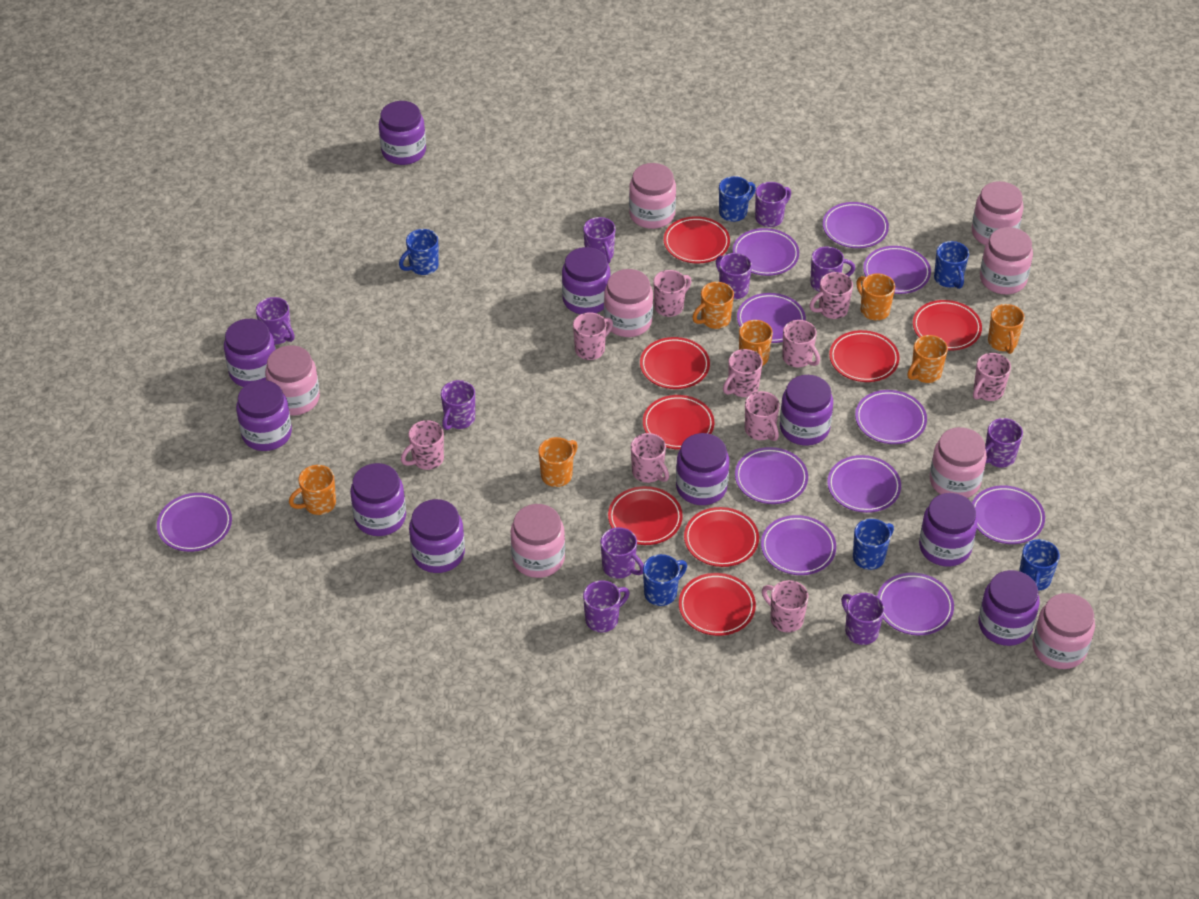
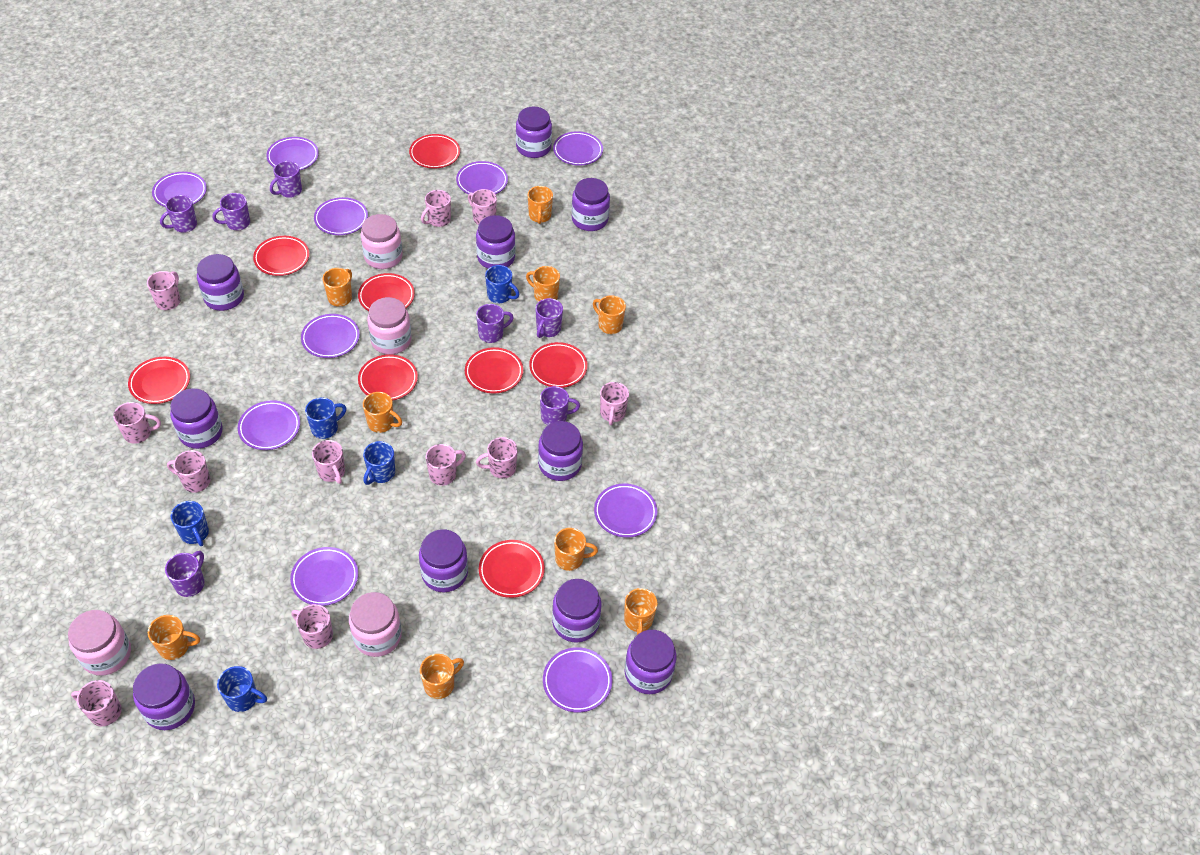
blue mug: [399,229,439,275] [643,554,687,606] [719,176,756,222] [853,519,894,570] [934,241,969,289] [1019,539,1060,591] = 6 -> [171,501,209,546] [217,666,267,712] [305,398,346,439] [363,441,395,485] [485,265,519,303] = 5
orange mug: [289,465,336,515] [538,437,578,487] [692,282,734,329] [739,320,773,366] [856,273,895,320] [907,335,948,383] [988,304,1025,354] = 7 -> [148,615,200,660] [323,268,352,307] [363,392,402,433] [420,654,464,699] [526,266,560,302] [527,186,553,224] [554,528,598,571] [593,295,626,334] [624,588,657,635] = 9
pink jar: [265,345,320,416] [511,504,565,578] [604,269,653,337] [629,163,676,229] [930,427,987,498] [972,181,1024,245] [980,227,1033,294] [1033,593,1095,669] = 8 -> [68,610,131,676] [349,592,402,657] [361,214,403,269] [367,297,411,354] = 4
pink mug: [401,420,444,470] [573,312,613,360] [631,433,669,483] [653,270,692,317] [723,349,763,397] [745,391,780,441] [762,580,809,632] [782,320,820,367] [810,272,853,319] [973,353,1011,401] = 10 -> [71,680,122,726] [113,402,161,444] [147,271,181,310] [167,450,211,493] [292,604,333,649] [312,440,345,484] [421,190,451,227] [426,444,466,486] [468,189,497,225] [476,437,517,479] [600,382,629,425] = 11
purple mug: [256,297,295,344] [441,380,475,430] [583,217,615,264] [583,580,629,632] [600,527,644,579] [716,253,752,299] [755,182,791,227] [810,247,855,292] [841,593,885,645] [985,418,1023,468] = 10 -> [160,195,197,233] [165,551,205,597] [212,193,250,230] [270,161,302,198] [476,304,514,343] [535,298,563,338] [540,386,580,425] = 7
purple plate: [157,493,232,552] [732,228,799,276] [735,447,808,504] [737,293,806,343] [761,515,836,575] [823,202,889,248] [827,455,901,513] [855,390,927,444] [863,246,931,294] [877,573,954,635] [972,485,1045,544] = 11 -> [152,172,207,207] [238,400,300,450] [266,137,319,170] [290,547,358,606] [301,314,360,358] [314,197,368,235] [456,161,508,194] [543,647,612,712] [553,131,603,166] [594,484,657,538] = 10

